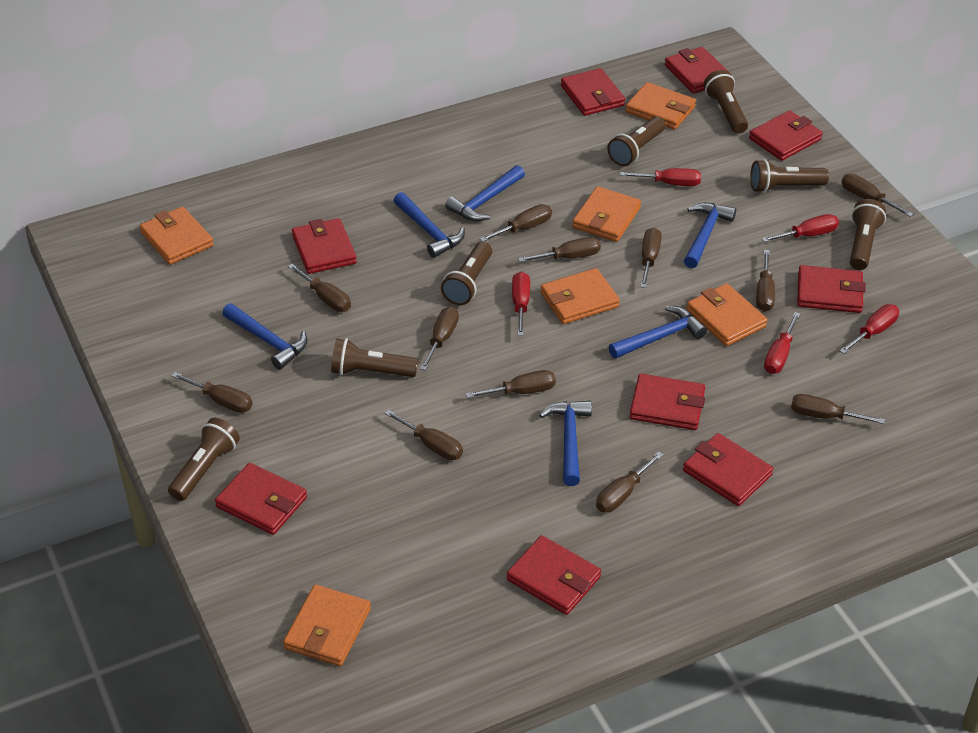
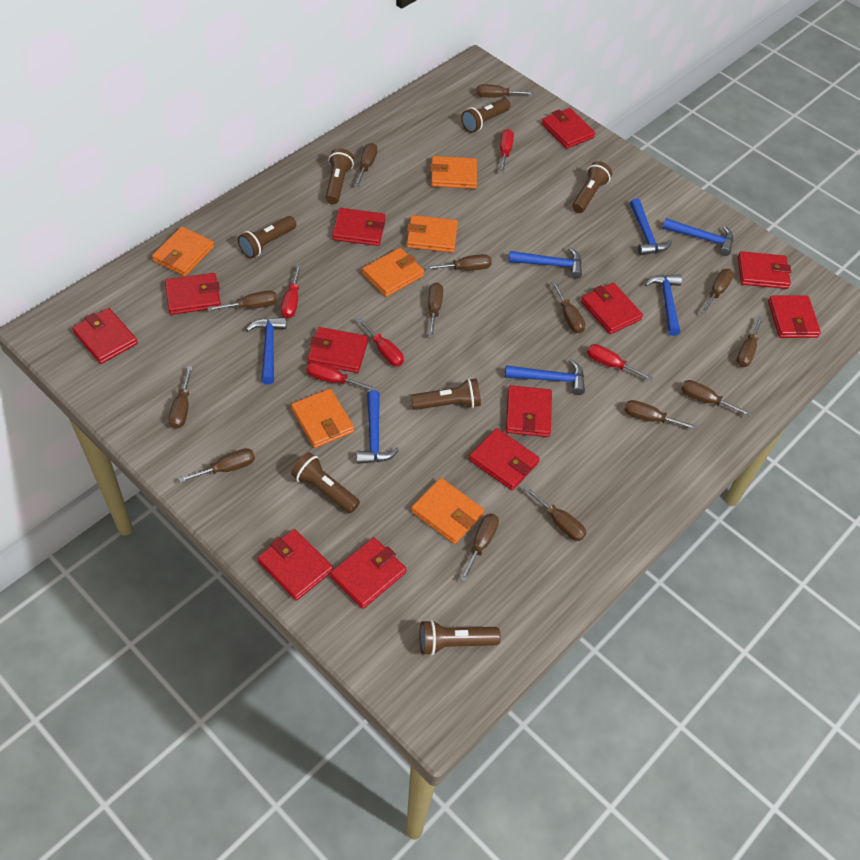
blue hammer: [222,303,308,370] [394,192,465,258] [445,165,525,221] [539,401,592,486] [609,306,707,359] [684,203,736,268] = 6 -> [246,317,287,384] [357,390,399,464] [505,359,585,395] [509,247,582,279] [630,198,672,255] [645,274,682,336] [662,218,733,256] = 7
brown screwdriver: [171,372,253,413] [288,264,351,312] [384,410,463,460] [420,306,459,371] [465,370,556,398] [480,204,552,242] [518,237,601,262] [596,451,663,512] [640,228,662,288] [756,250,775,312] [791,394,885,424] [841,174,913,217] = 12 -> [169,366,193,429] [179,448,255,483] [207,290,277,311] [355,143,377,187] [426,254,492,270] [428,283,443,338] [460,514,499,582] [476,84,534,97] [524,486,586,541] [551,281,585,334] [624,400,697,430] [681,380,751,416] [701,269,734,314] [737,316,763,367] = 14
red wallet: [215,463,307,535] [292,218,357,274] [507,535,601,615] [561,68,625,116] [630,374,705,430] [665,47,732,94] [683,433,773,506] [749,110,823,161] [797,265,866,313] = 9 -> [72,308,138,364] [165,273,221,315] [258,529,333,601] [308,327,368,373] [330,537,406,609] [332,208,385,246] [469,428,540,490] [506,385,552,437] [542,108,595,149] [581,283,643,334] [738,251,791,289] [768,296,821,338] = 12

